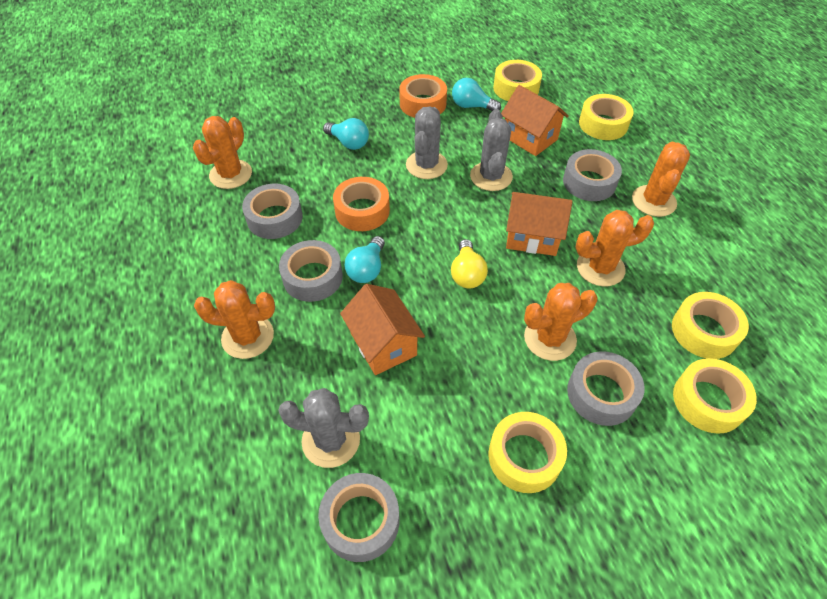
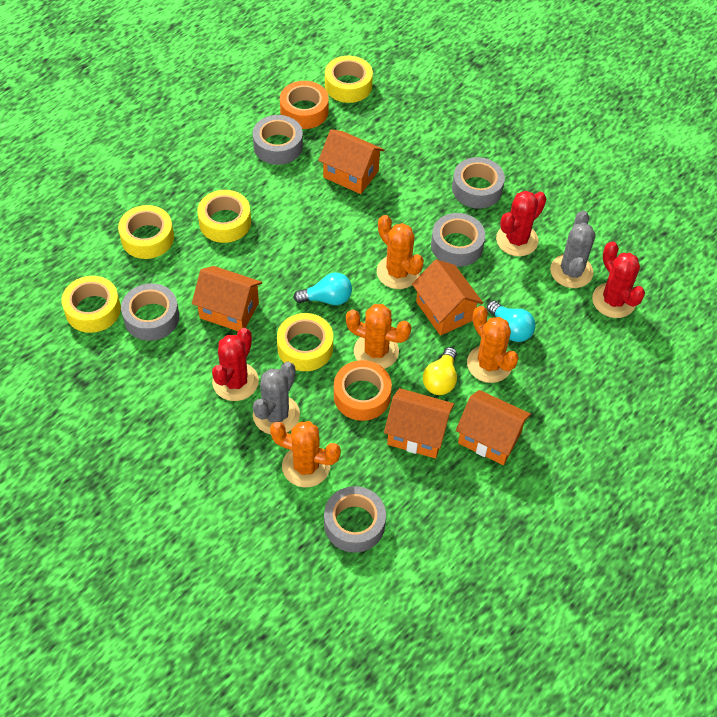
grey cactus: [278,388,369,468] [406,107,448,179] [470,109,513,191] = 3 -> [253,362,300,435] [550,211,595,288] = 2
orange cactus: [193,116,252,189] [194,280,275,359] [524,283,597,361] [576,210,654,287] [632,142,690,217] = 5 -> [270,421,341,487] [346,304,411,369] [377,215,424,289] [467,306,519,383] = 4
orange house: [340,284,425,375] [501,85,569,156] [506,192,573,256] = 3 -> [192,266,262,331] [318,129,384,194] [384,388,454,459] [412,259,483,336] [456,390,531,465] = 5
red cactus: none = 0 -> [212,328,259,401] [496,191,546,256] [592,241,645,318] = 3
turquoise light bulb: [323,118,369,150] [344,236,385,283] [452,78,501,111] = 3 -> [293,272,352,305] [487,301,536,342] = 2

